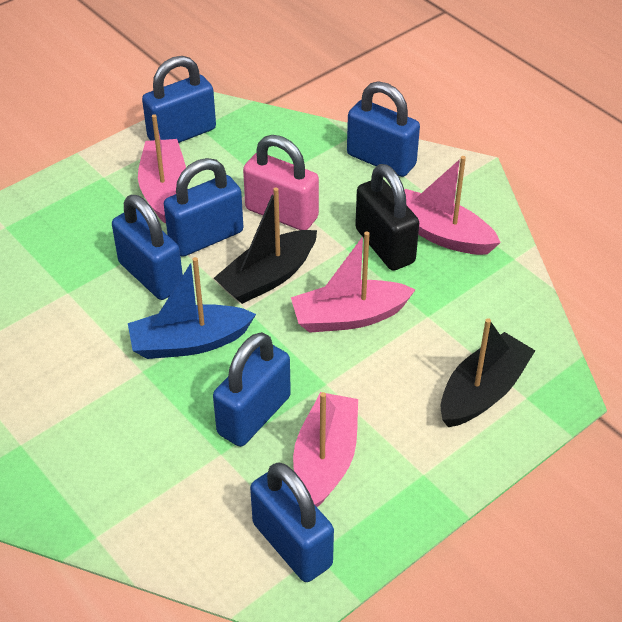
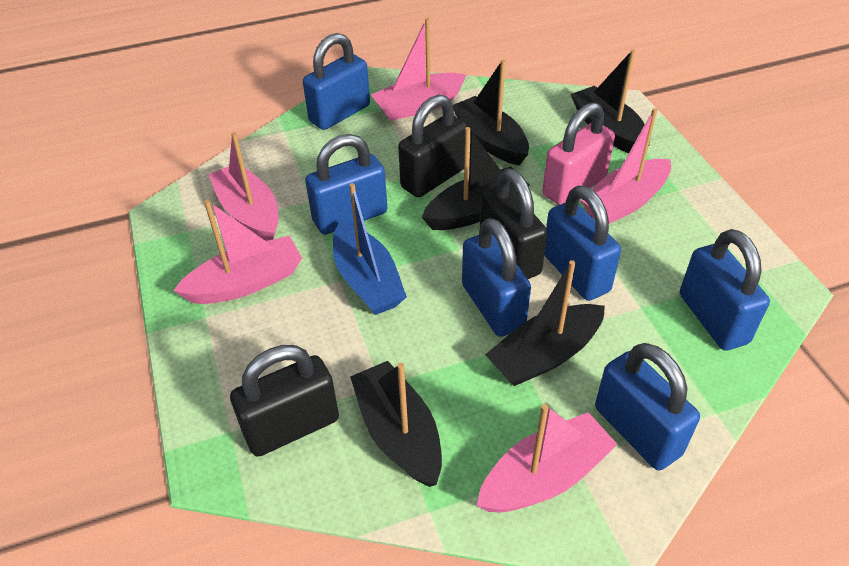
black boat: [214,188,317,304] [441,318,536,427] = 2 -> [350,361,442,487] [422,127,530,230] [453,60,529,166] [485,260,605,386] [571,50,650,153] = 5
black padlock: [355,164,419,271] = 1 -> [230,345,339,457] [398,95,467,198] [480,169,547,279] = 3
pink boat: [138,114,186,224] [291,232,416,333] [293,392,358,507] [405,156,501,255] = 4 -> [173,200,302,304] [208,132,279,241] [371,18,466,121] [477,404,618,512] [580,108,671,224] = 5

